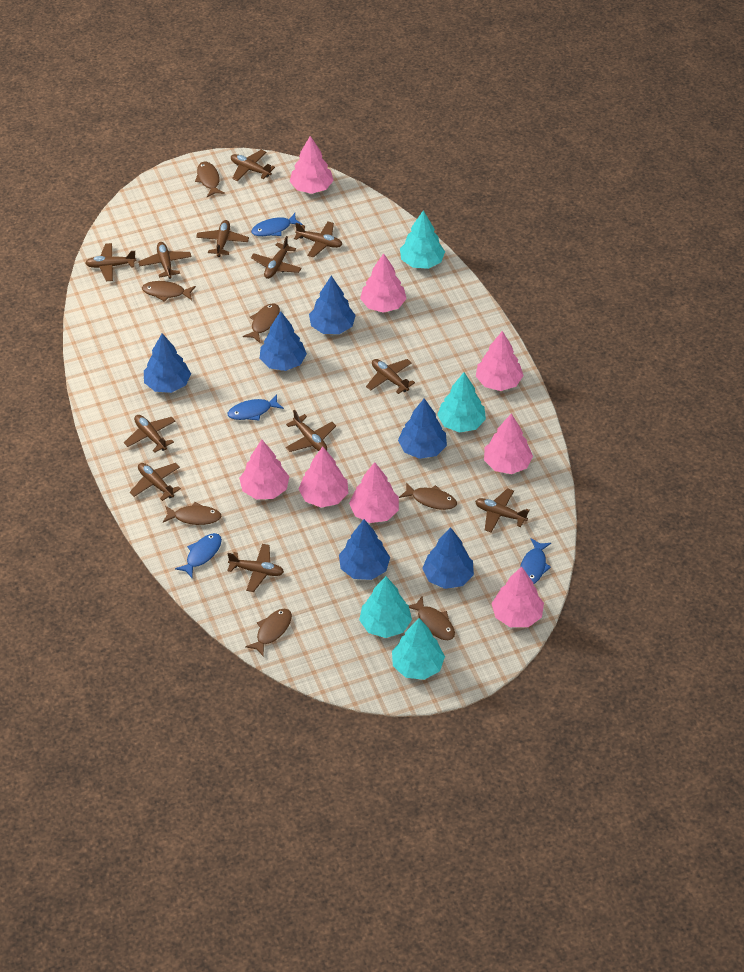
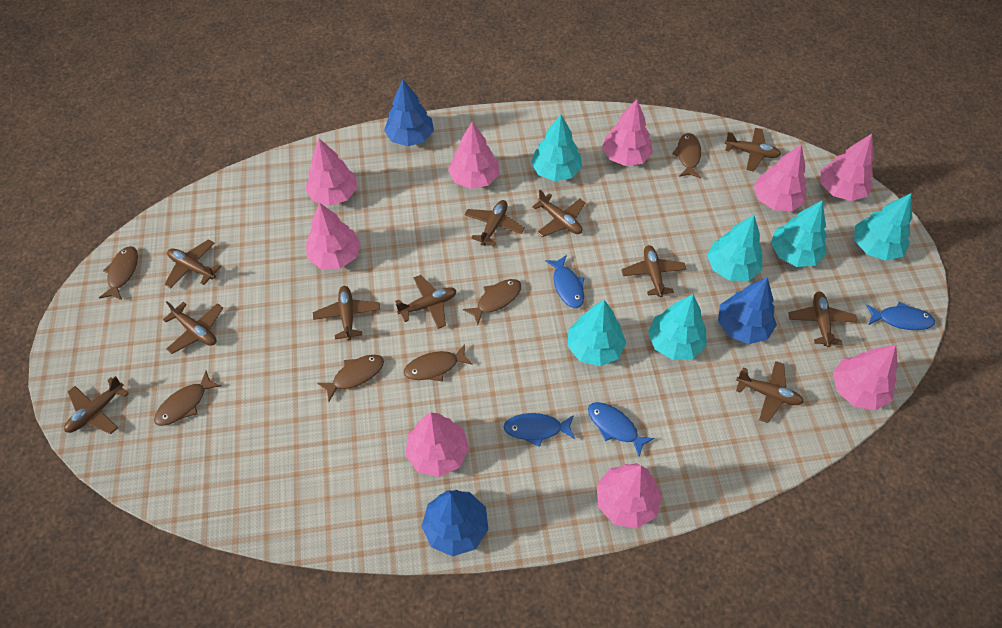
blue tree: [144,333,191,393] [260,311,307,371] [309,276,356,334] [339,519,390,580] [398,398,447,459] [422,527,474,589] = 6 -> [384,79,434,146] [421,490,489,556] [718,277,777,344] = 3
brown fish: [142,281,196,302] [163,502,221,525] [195,162,225,197] [243,303,280,343] [245,609,292,657] [399,482,457,510] [409,596,455,640] = 7 -> [99,246,138,300] [154,371,221,426] [317,355,384,401] [404,344,473,382] [463,279,522,325] [672,133,701,178] = 6
brown plane: [85,243,136,281] [124,415,175,452] [130,463,181,501] [138,242,192,279] [196,220,249,257] [227,544,284,592] [231,150,275,181] [251,236,302,279] [286,410,336,452] [294,221,342,258] [366,359,415,394] [475,488,530,533] = 12 -> [64,376,128,434] [163,301,223,354] [164,239,221,288] [313,286,380,341] [395,275,456,329] [464,200,525,247] [532,190,585,237] [621,245,686,297] [725,128,781,172] [736,361,804,423] [788,291,857,347] = 11
pink tree: [239,440,289,499] [290,136,334,194] [299,447,348,507] [349,462,399,523] [360,253,407,313] [476,331,524,391] [484,414,533,474] [492,567,544,627] = 8 -> [305,138,358,206] [306,203,361,269] [405,413,469,477] [448,122,499,189] [597,463,662,529] [602,99,653,166] [754,144,807,211] [821,134,874,201] [833,345,898,410] = 9
turquoise tree: [359,576,412,638] [392,618,445,680] [400,210,445,269] [437,373,486,433] = 4 -> [531,114,582,181] [567,300,626,366] [648,294,707,360] [707,215,762,281] [771,200,827,267] [854,193,912,261] = 6

